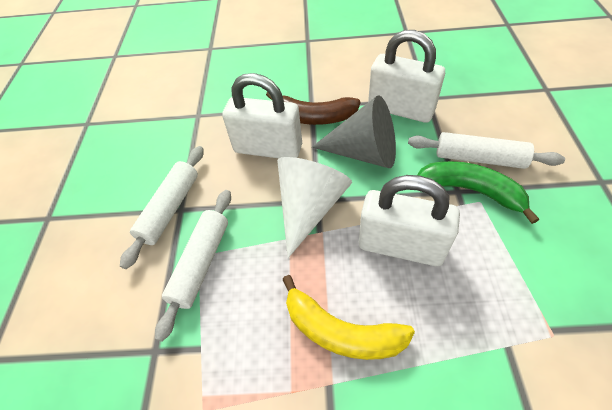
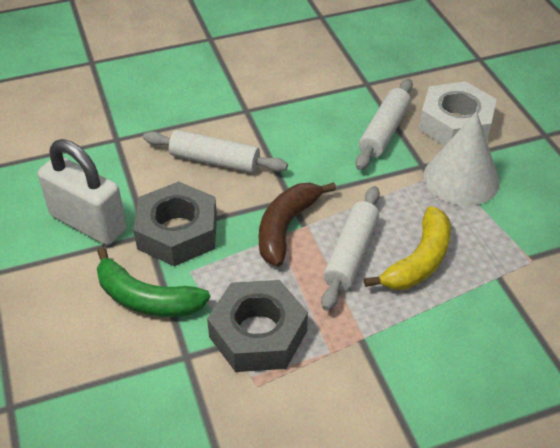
grey cone: [312,95,396,168] = 1 -> none = 0
grey nut: none = 0 -> [133,181,217,266] [207,280,308,372] = 2
white nut: none = 0 -> [419,81,496,146] = 1
white padlock: [222,73,302,158] [359,175,460,266] [368,30,445,123] = 3 -> [38,139,127,245] = 1

